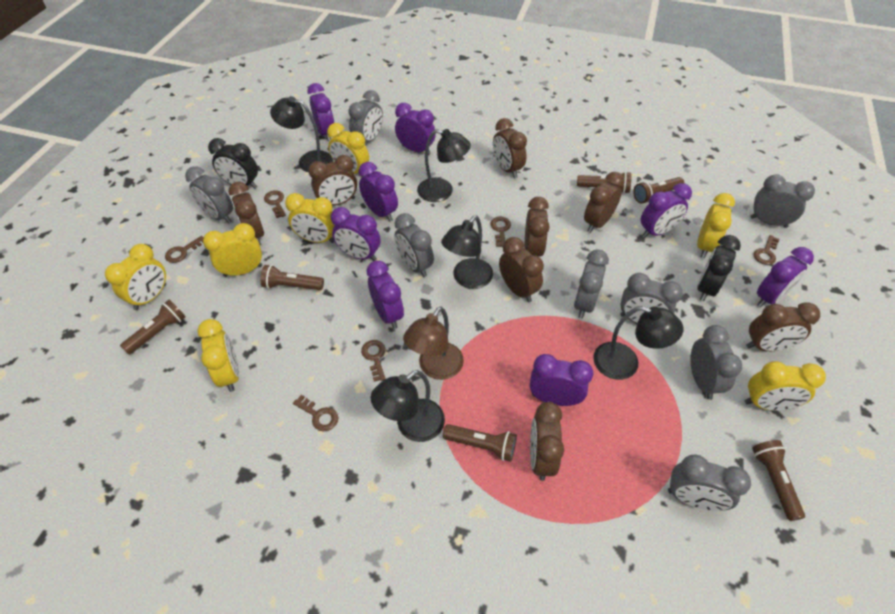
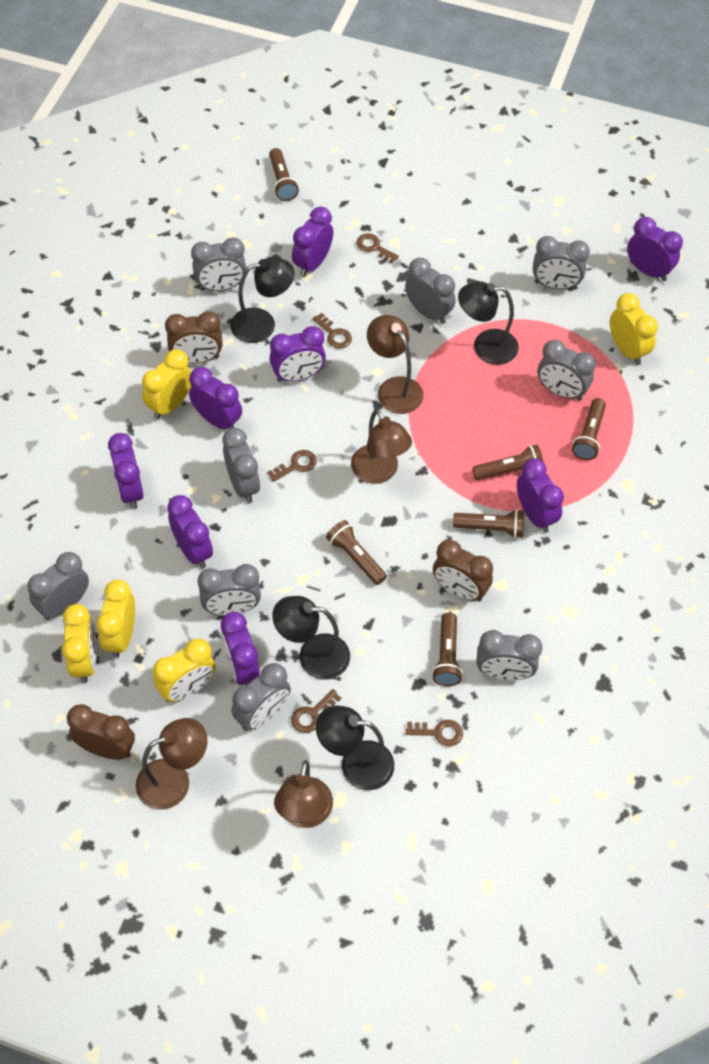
black clock: [208,138,258,189] [697,235,741,301] = 2 -> none = 0
black lamp: [270,96,333,172] [371,370,445,442] [417,129,471,202] [441,216,493,289] [593,306,684,380] = 5 -> [230,257,295,343] [272,596,350,680] [316,706,394,790] [458,281,519,365] = 4
brown clock: [228,182,264,245] [308,155,357,205] [493,118,527,178] [499,237,544,302] [525,197,550,257] [530,402,564,481] [584,172,625,233] [746,302,820,351] = 8 -> [67,704,135,760] [165,311,222,364] [433,540,493,602] = 3
brown key: [165,236,204,263] [264,190,286,218] [293,395,338,431] [361,340,386,382] [490,217,511,247] [753,235,780,265] = 6 -> [268,450,317,482] [291,689,341,733] [313,313,352,349] [356,233,399,263] [406,720,463,746] = 5
brown lamp: [403,307,464,380] = 1 -> [136,718,207,809] [274,760,333,828] [351,409,412,484] [367,315,423,414] = 4
grey clock: [185,166,233,224] [348,90,383,143] [395,213,434,277] [574,249,609,318] [620,273,683,323] [668,454,751,511] [690,325,742,400] [750,174,815,228] = 8 -> [27,552,89,620] [191,237,246,291] [198,564,261,615] [222,428,260,503] [231,663,291,731] [405,258,456,324] [476,630,542,680] [533,236,590,290] [538,339,596,401] = 9
yellow clock: [105,244,166,310] [197,319,239,392] [203,223,262,277] [285,193,335,243] [327,123,369,177] [697,193,735,258] [745,361,826,411] = 7 -> [62,604,97,683] [96,580,135,658] [142,349,191,419] [153,638,216,702] [610,293,658,365] = 5

